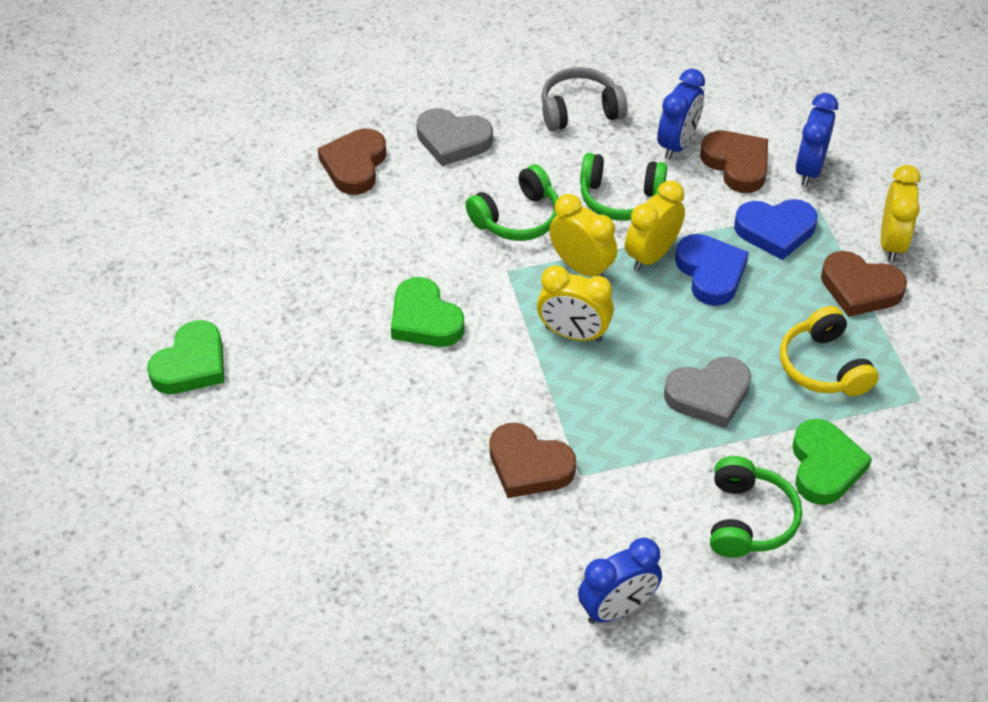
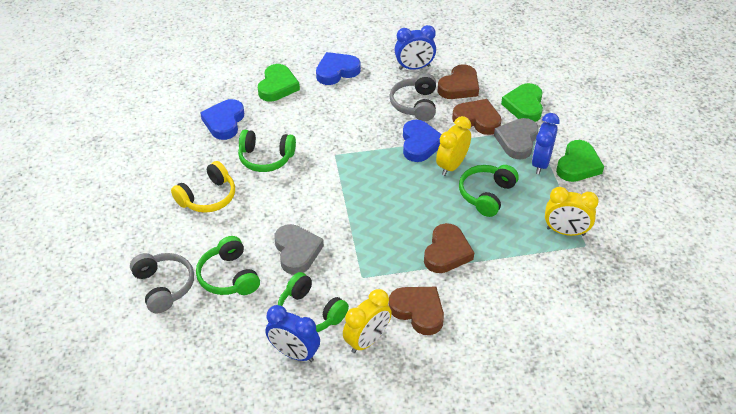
blue heart: [675,234,749,306] [734,199,818,260] = 2 -> [200,99,244,140] [316,52,361,85] [403,120,442,162] = 3
green headphones: [466,165,558,241] [580,153,667,221] [710,456,802,558] = 3 -> [196,236,260,295] [238,130,296,172] [278,272,349,332] [459,165,519,217] = 4
grey headphones: [541,67,627,131] = 1 -> [130,253,194,313] [389,73,436,121] = 2
yellow clock: [537,265,614,342] [549,194,617,277] [625,180,685,271] [881,165,921,262] = 4 -> [343,289,392,353] [436,116,471,176] [545,187,599,236] = 3

